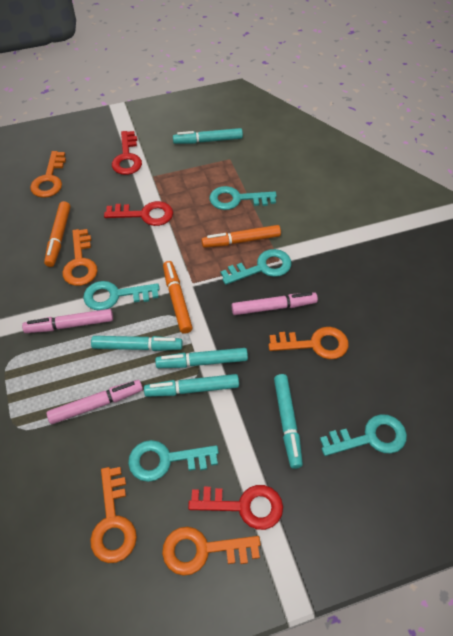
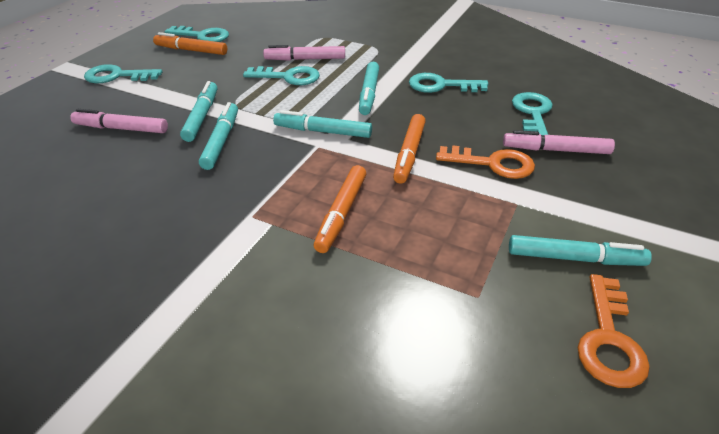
orange key: [30,151,66,198] [62,229,98,286] [90,467,137,563] [162,527,261,576] [268,327,349,359] = 5 -> [436,145,535,179] [578,274,650,388] = 2
red key: [104,201,173,226] [112,131,142,175] [188,485,283,530] = 3 -> none = 0

